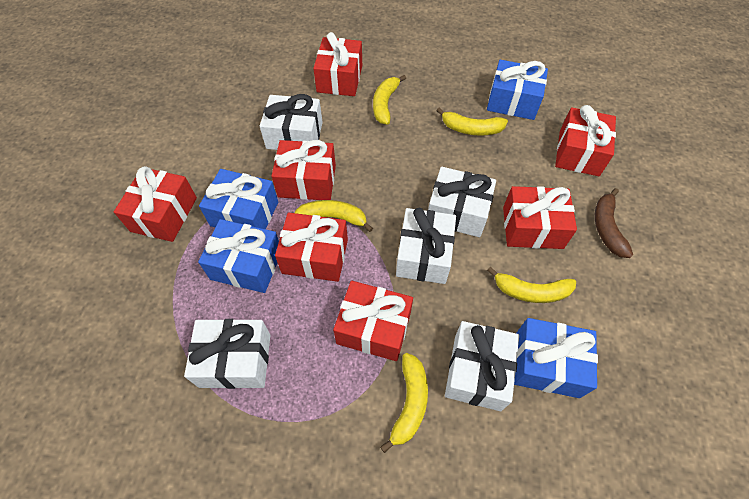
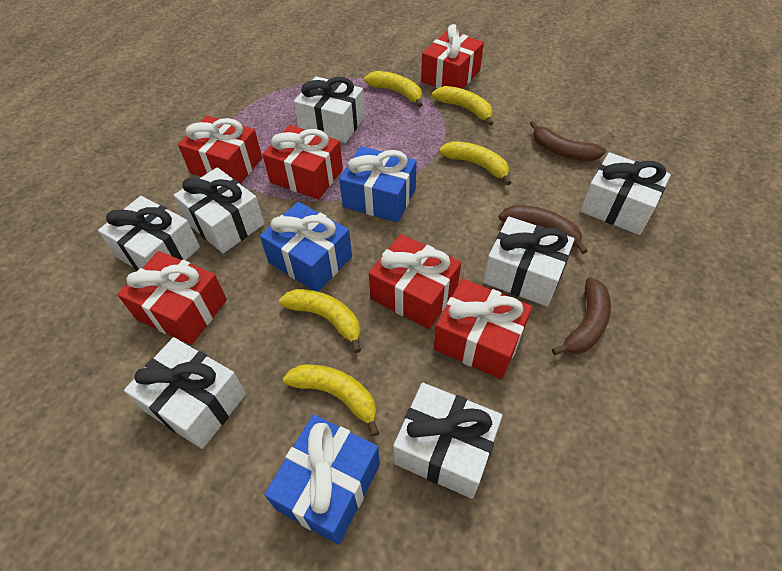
blue gift: [198,219,279,293] [199,169,278,229] [487,60,548,120] [514,318,598,398] = 4 -> [260,202,352,292] [264,415,380,545] [339,146,417,222] = 3
brown banana: [595,188,633,258] = 1 -> [499,205,587,254] [530,121,606,161] [552,277,611,355] = 3
red gift: [114,166,197,242] [272,140,336,200] [275,212,348,282] [313,32,362,96] [333,281,413,361] [503,186,577,249] [555,105,616,176] = 7 -> [117,251,227,345] [178,116,262,184] [262,125,343,200] [369,234,461,329] [421,24,484,89] [434,279,532,379] = 6
white gift: [184,319,270,389] [260,94,323,150] [396,208,456,284] [428,167,496,237] [445,321,519,411] = 5 -> [98,196,200,271] [124,337,246,449] [173,168,264,253] [294,76,365,143] [393,383,502,499] [483,217,575,307] [580,152,671,235] = 7

